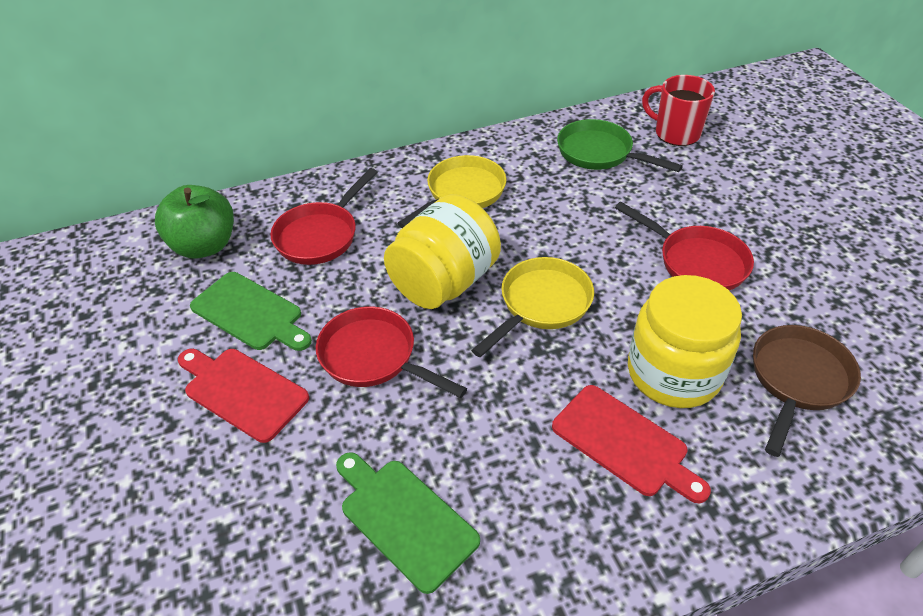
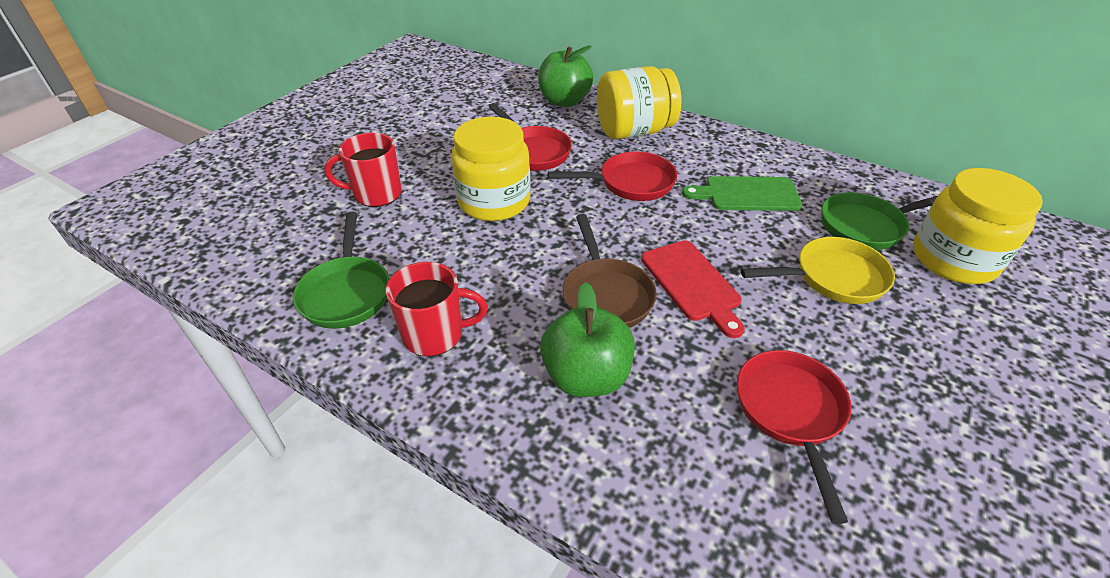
green apple: [155,185,234,258] = 1 -> [538,46,593,107] [540,282,635,397] = 2
green cutting board: [190,272,312,351] [336,452,480,594] = 2 -> [682,176,802,211] = 1
green pan: [557,119,683,172] = 1 -> [293,212,389,329] [821,192,937,250] = 2
red cutting board: [178,349,309,443] [552,385,711,503] = 2 -> [641,240,745,338] = 1
red mug: [642,75,715,146] = 1 -> [324,133,402,207] [386,262,488,356] = 2
yellow jar: [384,194,501,309] [628,275,742,408] = 2 -> [451,117,531,221] [597,66,681,139] [913,168,1043,284] = 3
yellow pan: [397,155,506,228] [471,257,594,357] = 2 -> [741,237,895,304] = 1

